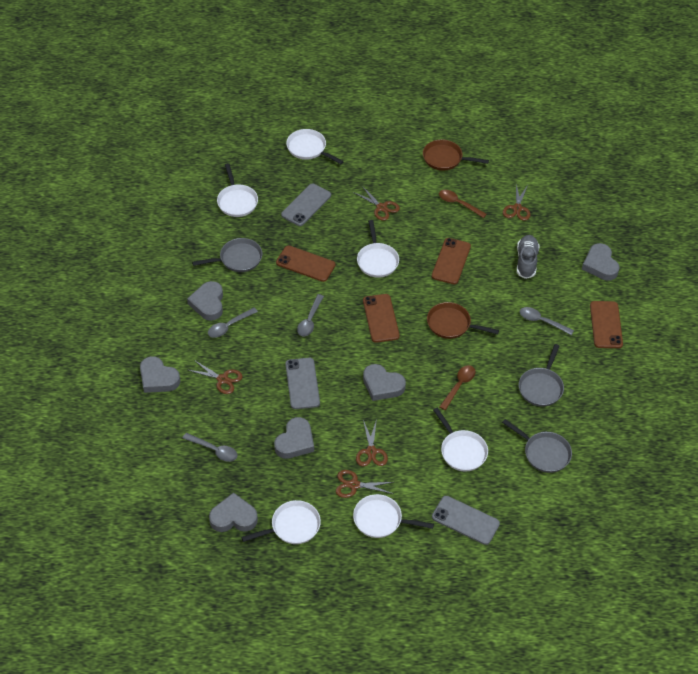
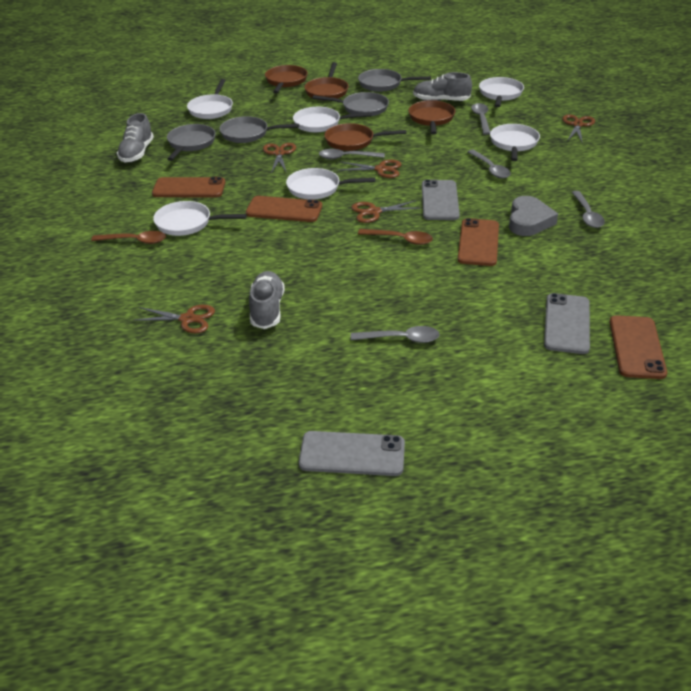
brown pan: [423,139,489,170] [427,302,499,339] = 2 -> [265,65,308,94] [304,62,349,101] [324,123,406,151] [408,100,455,134] = 4
grey heart: [140,356,180,393] [187,281,223,321] [209,493,258,532] [274,417,314,459] [363,364,406,401] [582,243,620,281] = 6 -> [509,196,558,236] = 1
grey pan: [192,238,263,272] [502,419,572,473] [519,344,564,407] = 3 -> [167,124,216,161] [219,116,299,143] [313,92,389,116] [358,69,431,92] = 4
grey shoe: [517,235,540,279] = 1 -> [117,113,154,162] [249,271,285,329] [413,72,472,101] = 3
grey spoon: [183,433,238,462] [208,307,258,338] [297,294,324,337] [520,307,574,335] = 4 -> [319,149,385,159] [351,326,440,343] [468,150,511,178] [471,103,490,135] [572,191,605,228] = 5

